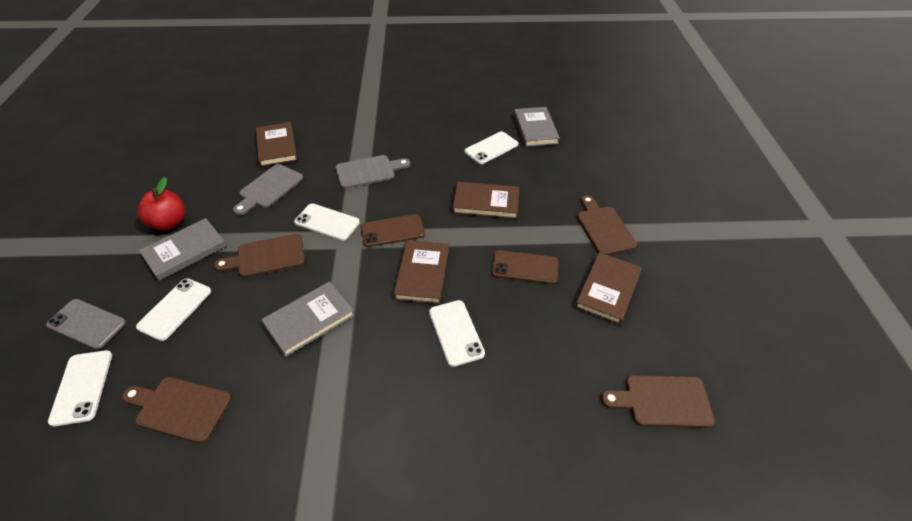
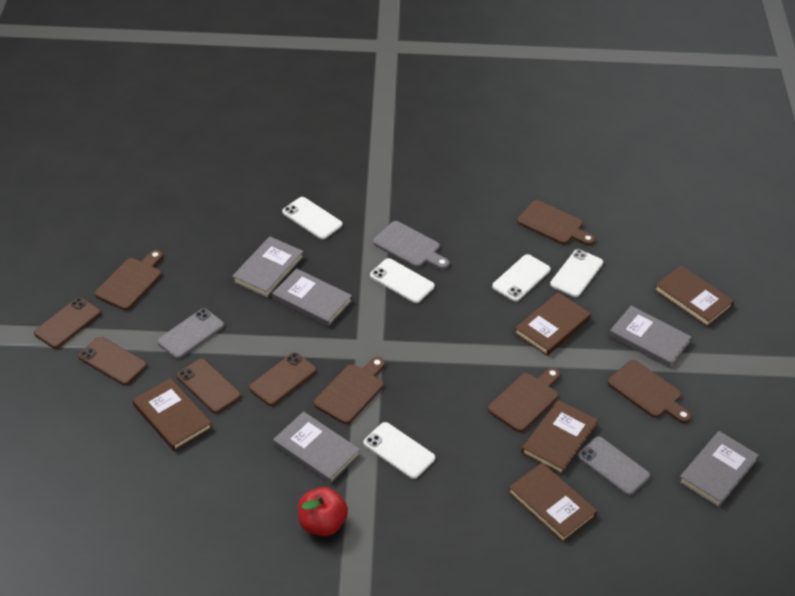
brown book: [256,122,297,167] [393,240,449,304] [453,182,519,219] [575,252,642,325] = 4 -> [132,378,212,451] [508,463,597,542] [514,292,591,356] [521,400,598,474] [654,265,734,327] = 5
brown cutting board: [122,377,232,443] [214,234,305,278] [577,195,637,255] [601,375,715,428] = 4 -> [95,250,163,310] [314,357,385,424] [488,367,560,432] [517,200,595,245] [608,360,692,423] = 5
brown phone: [360,214,425,247] [492,250,558,284] = 2 -> [34,297,101,349] [78,337,147,385] [177,359,241,413] [249,352,317,406] = 4
grey book: [139,218,226,281] [261,281,355,357] [514,107,560,147] = 3 -> [232,236,304,298] [272,268,352,327] [273,411,360,484] [609,306,691,368] [678,431,759,507] = 5
grey cutting board: [233,164,303,215] [335,155,410,189] = 2 -> [373,221,449,270] = 1
grey phone: [46,299,126,350] = 1 -> [157,309,224,359] [577,436,650,496] = 2

